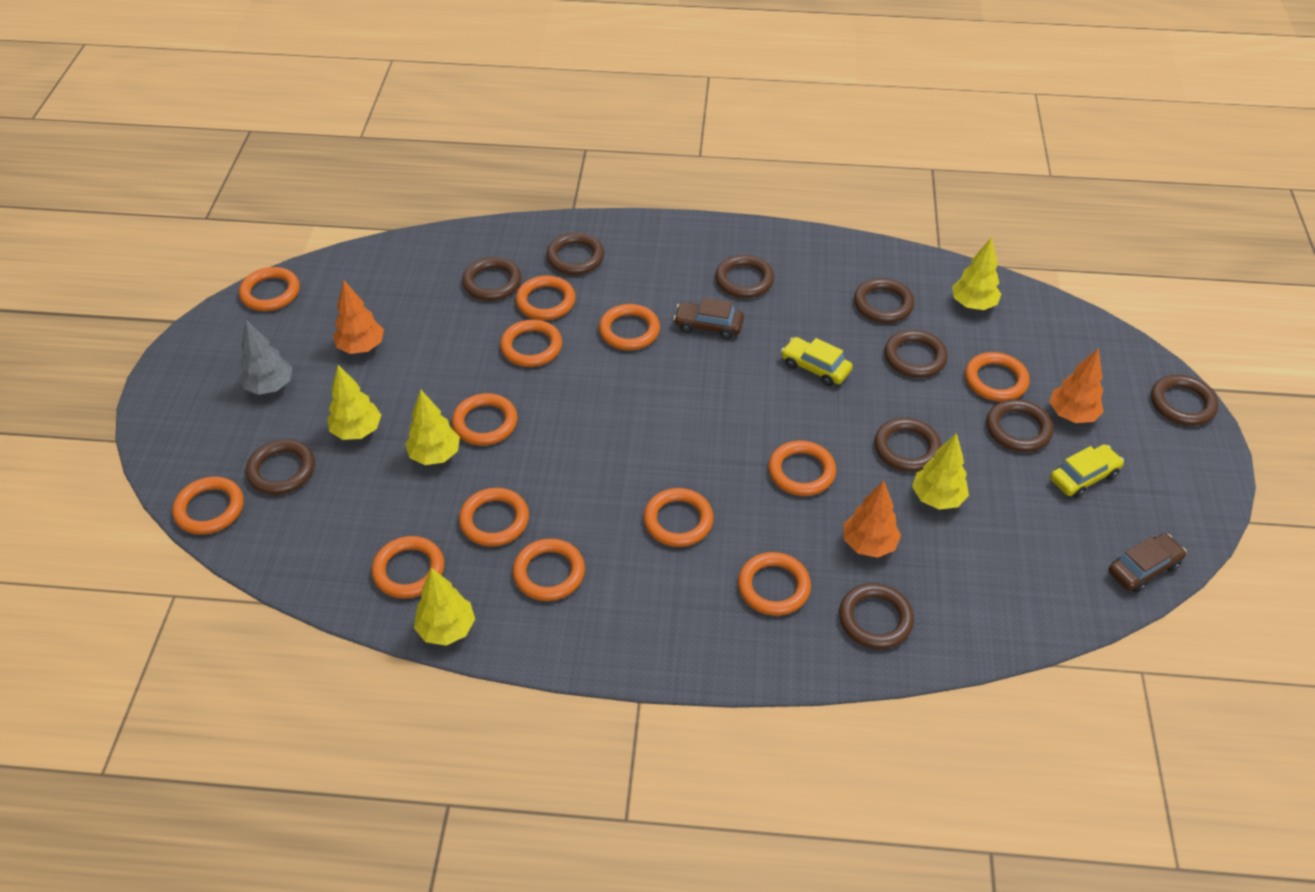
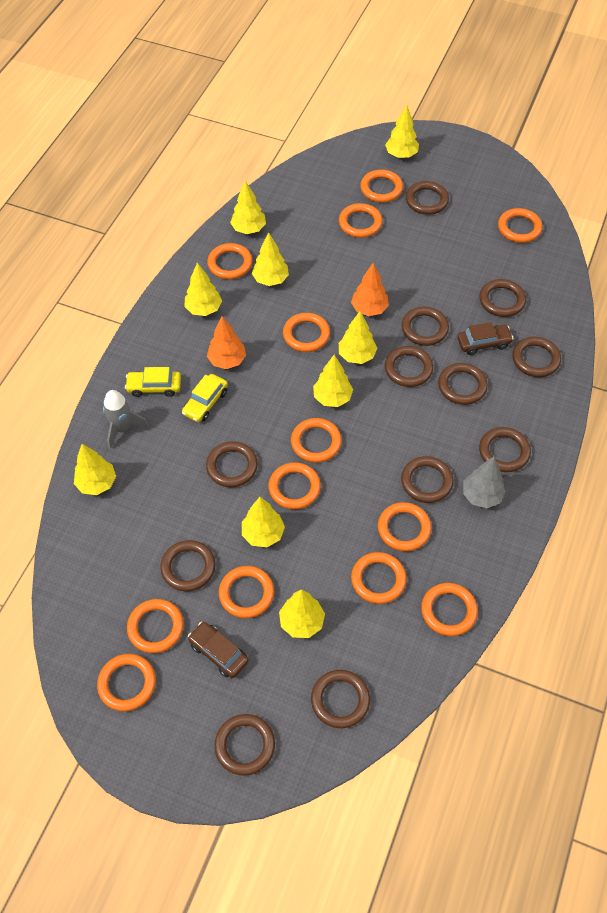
brown ring: [246,439,315,495] [462,257,521,301] [546,232,604,275] [715,255,774,298] [839,583,914,649] [854,278,914,323] [874,418,941,472] [884,330,948,378] [986,399,1054,452] [1151,375,1218,426] = 10 -> [160,540,215,591] [206,441,258,487] [214,714,275,776] [311,670,370,728] [385,346,433,387] [401,306,449,346] [401,456,454,503] [406,181,449,215] [438,363,488,405] [479,279,526,317] [479,427,531,472] [512,337,561,377] = 12
grey rocket: none = 0 -> [103,390,149,449] = 1
orange tree: [333,281,384,354] [844,480,901,558] [1049,348,1104,423] = 3 -> [207,316,246,369] [351,263,389,316] = 2
yellow tree: [328,365,381,440] [405,390,460,465] [414,568,475,646] [912,433,969,510] [952,237,1001,310] = 5 -> [74,444,116,495] [184,263,222,316] [230,181,266,234] [242,497,285,547] [252,232,289,286] [279,590,325,638] [313,355,353,407] [339,311,377,364] [385,105,419,158] = 9

